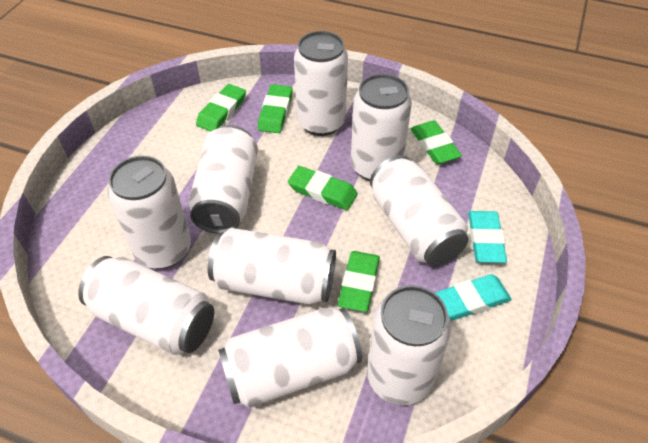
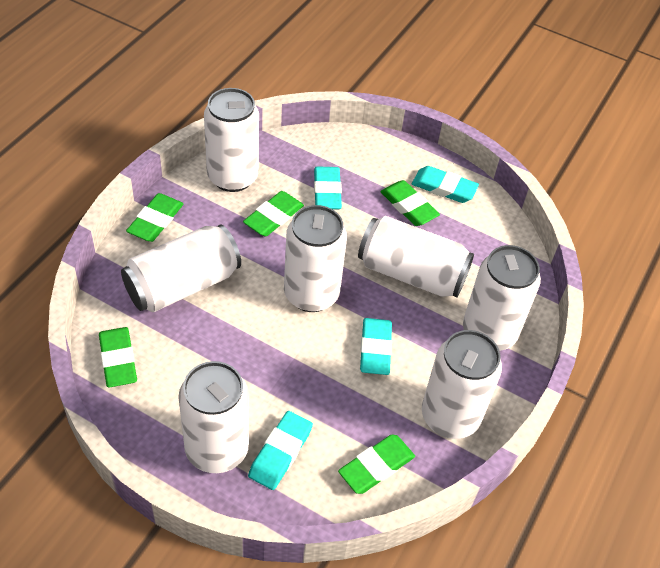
turquoise eraser: [435,274,512,320] [468,211,507,263] = 2 -> [248,411,313,490] [314,166,342,210] [360,318,392,375] [412,166,479,203] = 4
white can: [78,256,214,355] [108,156,191,269] [189,125,258,234] [208,228,336,305] [218,308,362,407] [294,31,348,136] [351,74,412,181] [367,285,451,405] [370,155,469,266] = 9 -> [121,224,241,312] [178,361,249,473] [204,88,259,192] [284,205,347,312] [358,216,474,298] [422,330,502,439] [463,245,541,351] = 7

